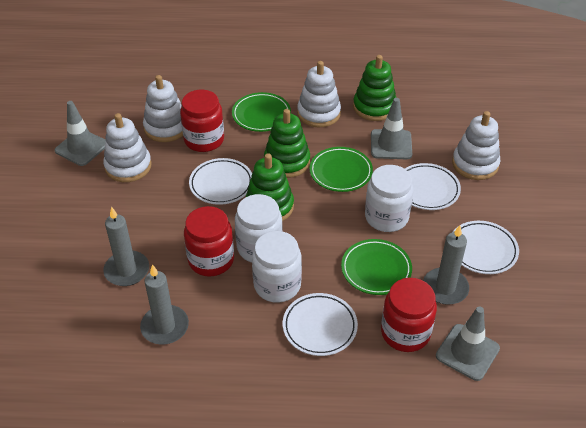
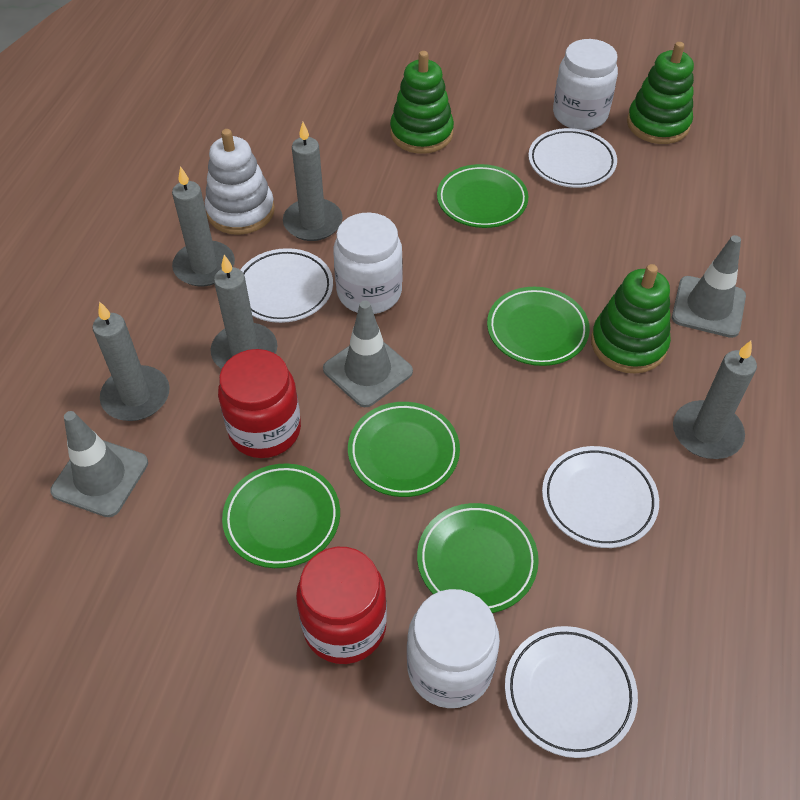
green plate: [232,92,291,132] [309,147,373,192] [341,239,412,295] = 3 -> [222,464,340,568] [348,402,460,497] [417,503,539,613] [437,164,528,228] [487,287,590,366] = 5
grey candle: [103,207,149,286] [140,265,189,345] [423,225,469,305] = 3 -> [92,301,170,421] [172,166,235,287] [211,255,277,369] [283,122,343,241] [673,341,757,459] = 5
red jar: [180,90,224,152] [184,206,234,276] [381,278,437,352] = 3 -> [218,349,301,458] [296,547,387,664] = 2
white stacking toy: [103,113,152,182] [143,75,183,142] [297,61,341,127] [452,111,500,180] = 4 -> [205,129,275,235] = 1

